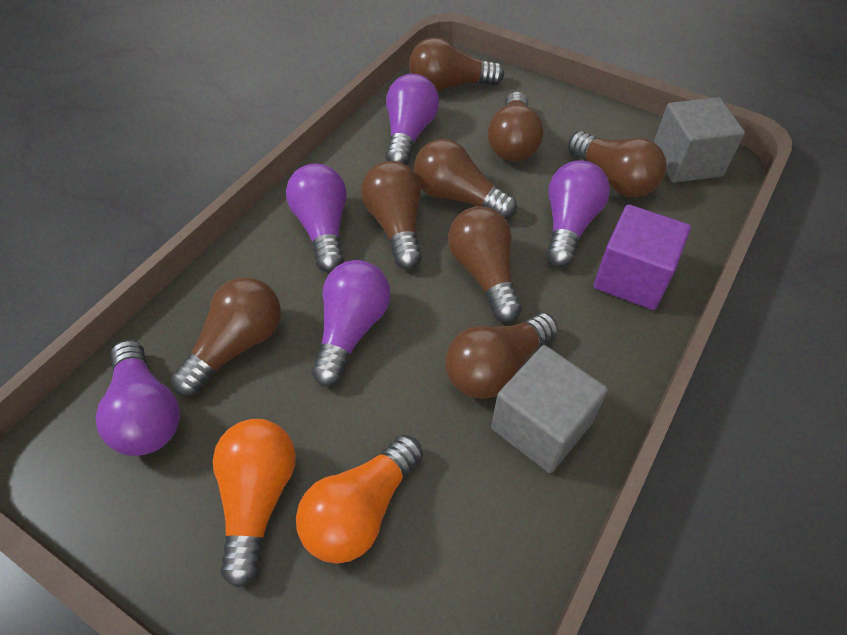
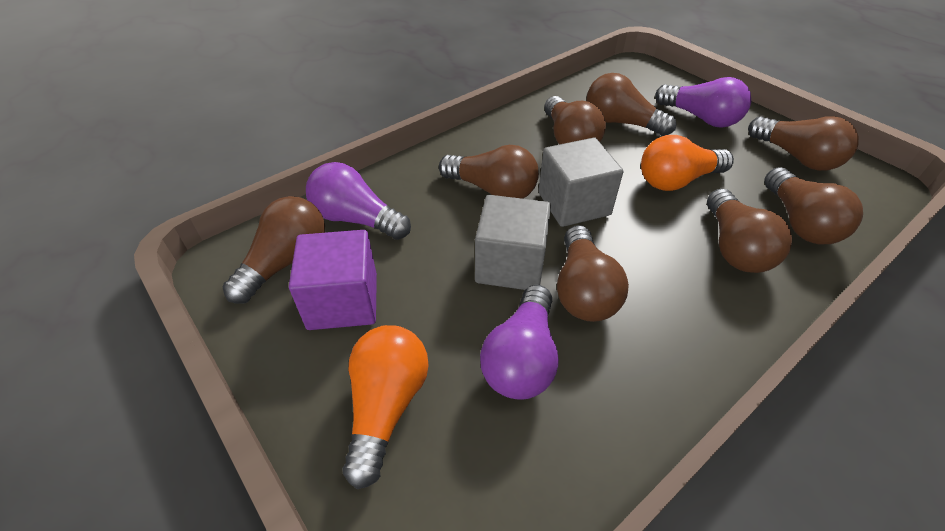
purple light bulb: [96,340,180,456] [286,164,347,273] [312,260,390,386] [386,74,439,165] [546,161,610,267] = 5 -> [306,162,411,240] [480,285,559,400] [655,77,751,128] = 3

